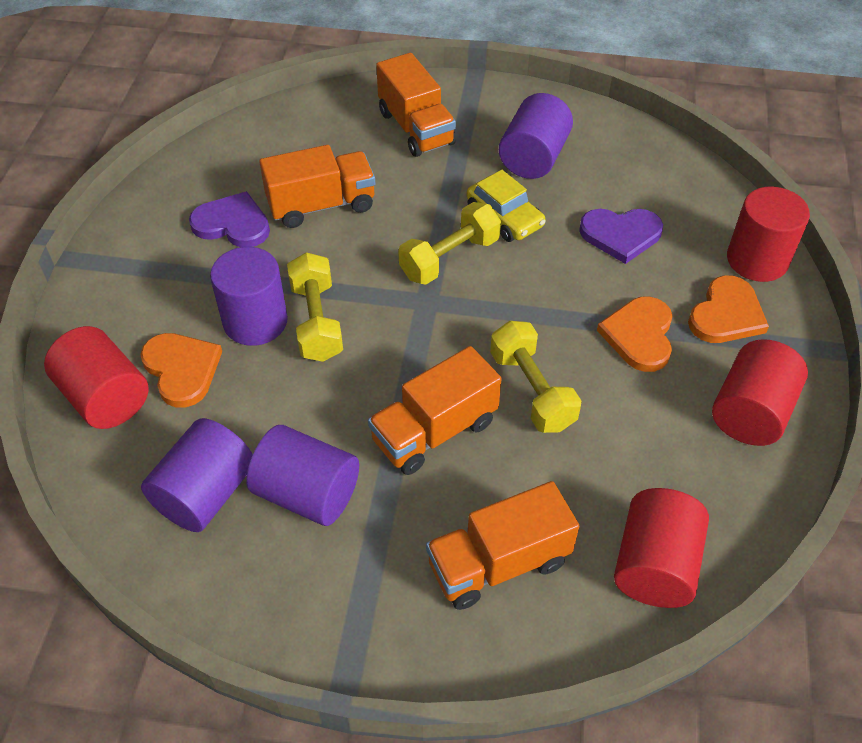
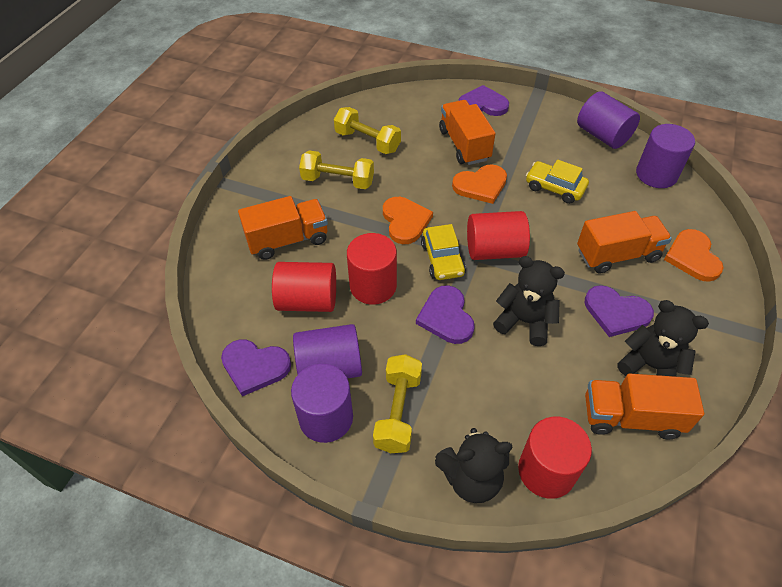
black teddy bear: none = 0 -> [435,428,512,503] [493,256,565,346] [617,300,709,377] = 3
purple heart: [189,191,270,247] [579,209,663,264] = 2 -> [221,339,291,396] [416,285,475,344] [458,85,509,116] [585,285,654,337] = 4
yellow car: [467,170,546,242] = 1 -> [421,224,466,280] [526,160,589,204] = 2

